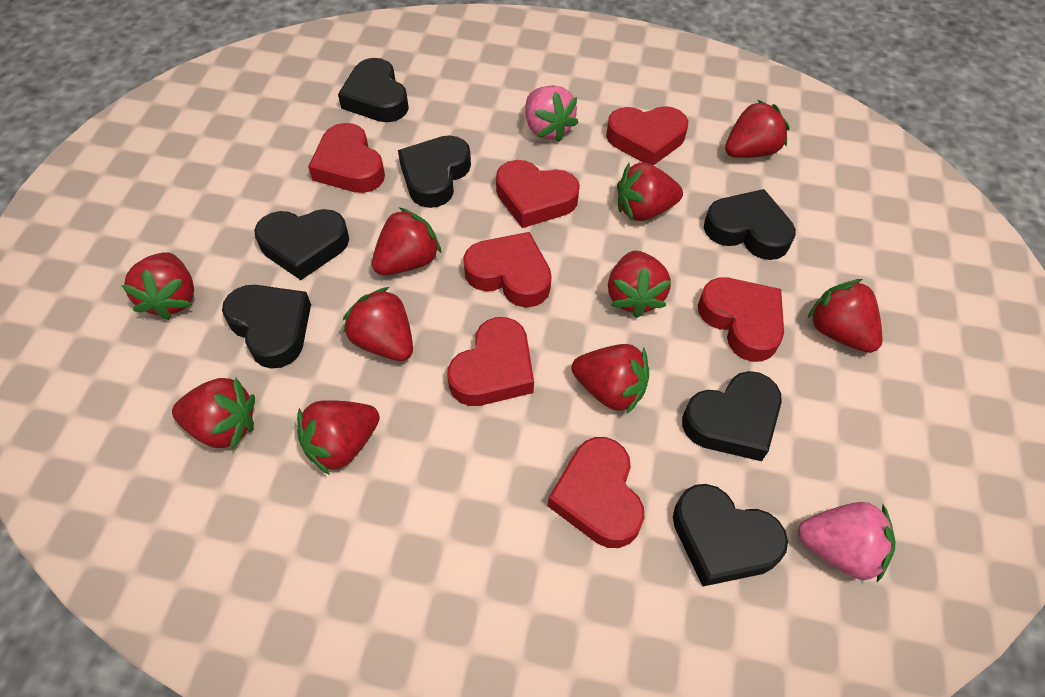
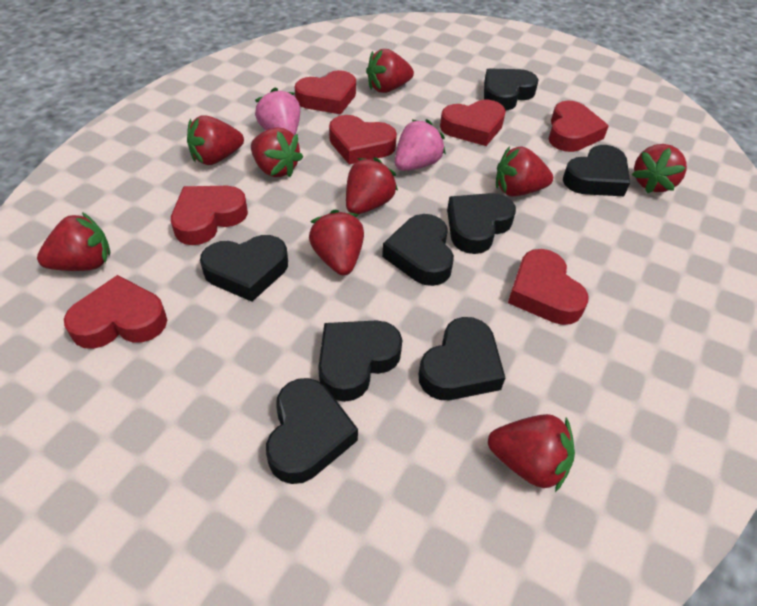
black heart: [222,285,311,369] [254,209,349,280] [338,58,409,122] [398,135,471,208] [673,484,788,586] [682,371,782,461] [704,189,796,260] = 7 -> [200,235,288,302] [266,378,358,484] [318,320,402,402] [382,214,454,286] [419,317,505,400] [447,193,516,254] [484,69,538,111] [563,145,630,196] = 8
red strawberry: [121,252,194,320] [172,378,255,450] [297,400,380,475] [343,287,413,361] [372,207,441,275] [572,344,649,414] [608,251,671,318] [617,163,683,221] [725,100,789,158] [807,279,883,353] = 10 -> [37,212,110,271] [187,115,244,165] [251,128,303,177] [309,209,364,275] [346,157,398,214] [366,49,414,93] [488,414,575,492] [496,146,553,196] [632,144,687,193] = 9

